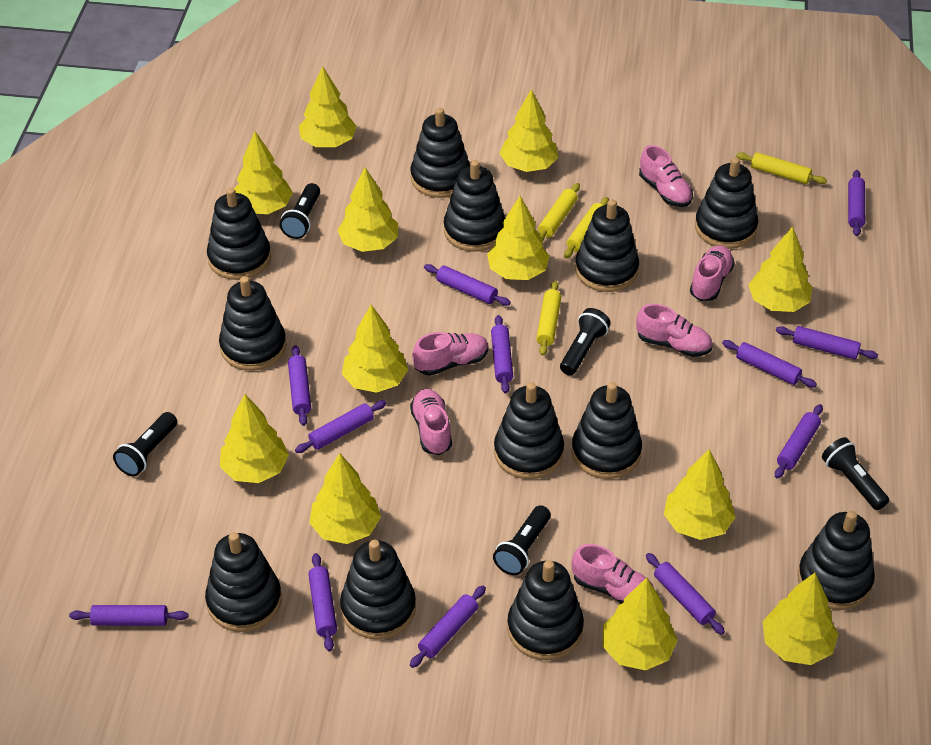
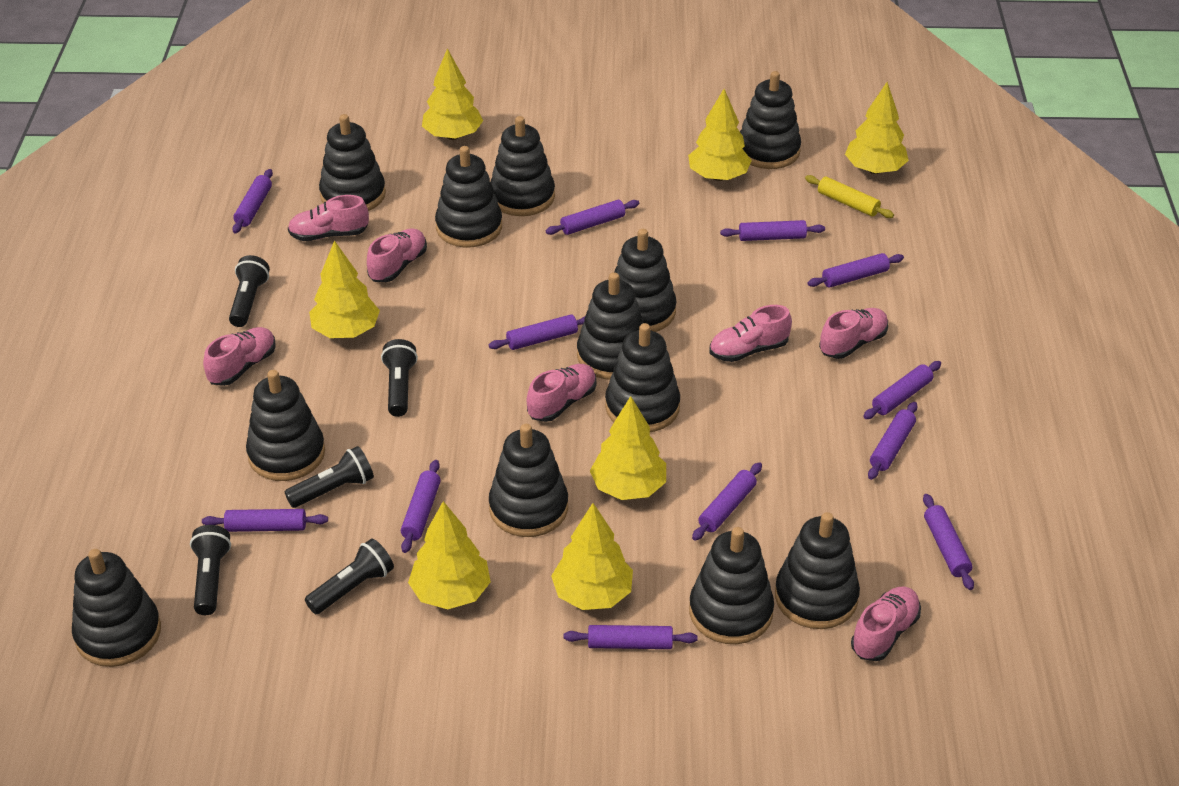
pink shoe: [410,389,452,455] [412,332,488,376] [572,544,654,604] [636,304,712,357] [639,145,693,207] [690,245,735,301] = 6 -> [203,327,276,386] [288,195,369,241] [367,228,427,282] [527,364,596,422] [710,305,792,362] [819,308,888,359] [851,587,921,661] = 7
yellow rolling pin: [536,281,561,356] [538,183,580,242] [564,197,609,258] [736,152,827,184] = 4 -> [805,175,894,218] = 1
yellow tree: [220,394,289,483] [234,131,293,214] [299,66,357,147] [309,453,381,544] [337,167,398,252] [342,305,408,393] [487,196,550,280] [499,89,558,172] [602,578,678,670] [664,449,736,540] [748,226,812,312] [763,573,839,665] = 12 -> [309,240,380,338] [408,501,491,609] [422,48,483,140] [551,503,633,610] [590,396,666,500] [688,89,752,181] [845,82,909,174] = 7

